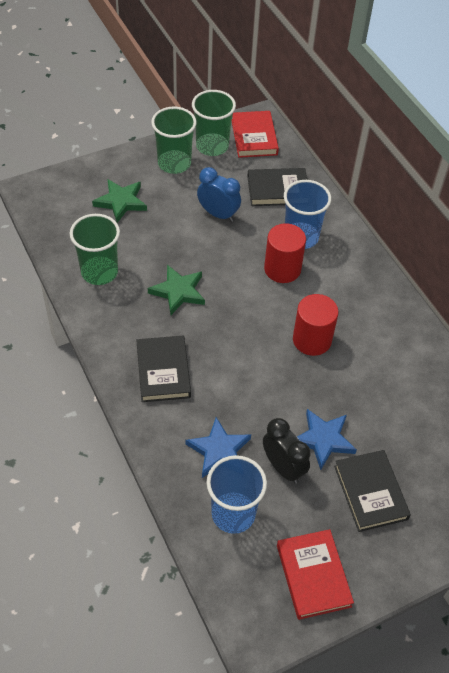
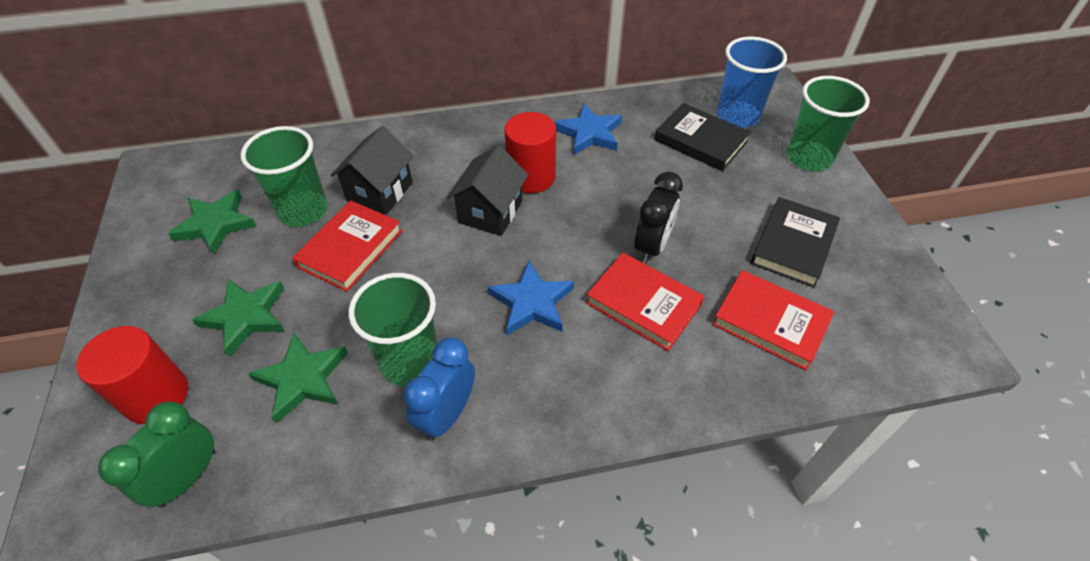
black book: [136,336,191,402] [247,168,307,206] [334,450,411,532] = 3 -> [654,103,751,171] [751,197,840,288] = 2
black house: none = 0 -> [330,126,414,215] [447,145,528,236] = 2
blue cup: [207,455,267,534] [284,180,331,249] = 2 -> [717,37,787,128] = 1
green clock: none = 0 -> [98,401,215,508] = 1
green star: [92,179,147,223] [148,265,205,315] = 2 -> [168,189,256,255] [192,279,284,357] [248,333,348,423] = 3
red book: [232,111,279,158] [277,529,354,620] = 2 -> [292,200,402,292] [586,253,704,351] [712,270,834,370] = 3

